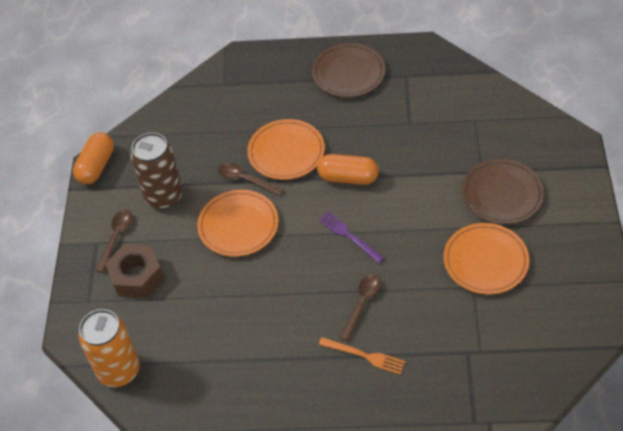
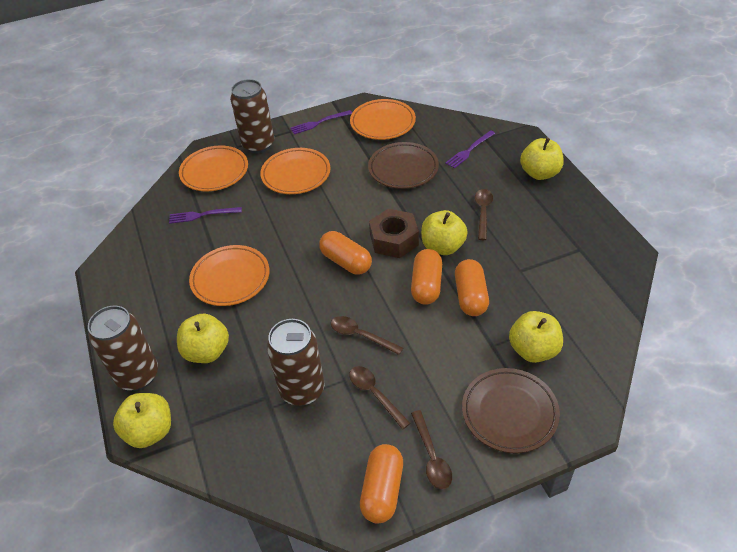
brown can: [131,133,183,209] = 1 -> [88,305,158,391] [230,79,274,154] [267,319,324,406] = 3
brown spoon: [96,210,132,273] [218,163,284,196] [340,274,381,341] = 3 -> [331,316,403,355] [349,366,410,429] [411,410,452,489] [475,189,493,240] = 4
orange can: [79,309,140,387] = 1 -> none = 0
orange capsule: [73,132,114,184] [317,154,379,185] = 2 -> [319,231,372,275] [360,444,403,523] [411,249,442,305] [455,259,489,316] = 4
orange fork: [319,337,406,375] = 1 -> none = 0
orange plate: [197,190,279,257] [247,119,325,180] [443,223,530,294] = 3 -> [179,145,248,191] [189,245,270,306] [260,148,330,194] [350,99,416,140] = 4
purple fork: [318,211,384,263] = 1 -> [169,207,242,224] [290,110,352,134] [445,130,495,169] = 3
yellow apple: none = 0 -> [113,393,171,448] [177,314,229,363] [421,210,468,255] [509,311,563,363] [520,138,564,180] = 5

